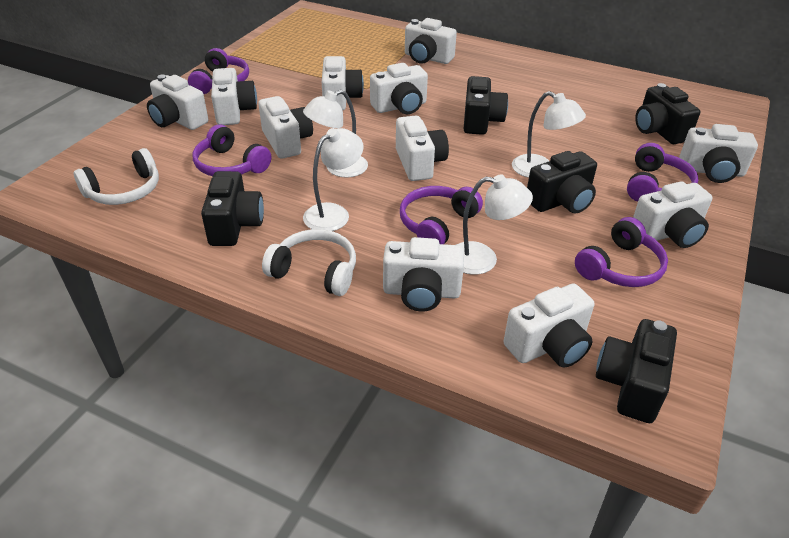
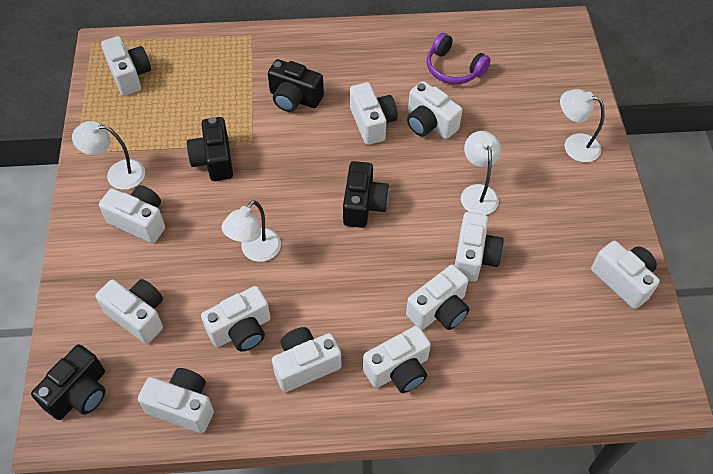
black camera: [201,171,264,246] [464,76,508,135] [527,151,597,213] [596,319,677,423] [635,83,700,144] = 5 -> [31,344,105,420] [187,117,233,181] [268,59,324,112] [343,161,389,228] = 4
purple headphones: [188,48,249,94] [193,124,271,176] [400,186,483,244] [575,217,668,287] [627,143,698,202] = 5 -> [427,33,491,84] = 1
white camera: [147,75,208,130] [211,68,257,125] [259,96,313,159] [322,56,364,110] [370,63,428,114] [383,237,464,312] [396,116,449,181] [405,18,457,64] [503,283,594,368] [633,181,713,248] [679,124,758,183] = 11 -> [95,279,163,344] [99,185,165,243] [101,36,151,96] [138,368,214,433] [201,286,271,352] [272,327,342,392] [350,82,398,145] [363,326,431,393] [406,265,469,330] [407,81,463,139] [455,212,504,282] [591,241,660,309] = 12
white headphones: [74,148,159,205] [262,229,356,296] = 2 -> none = 0

